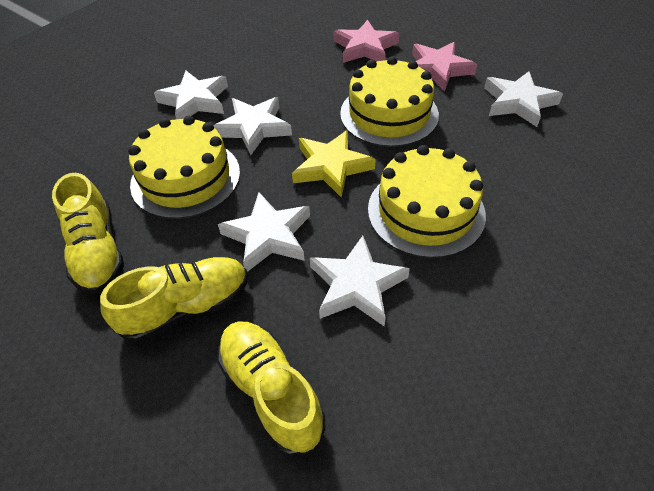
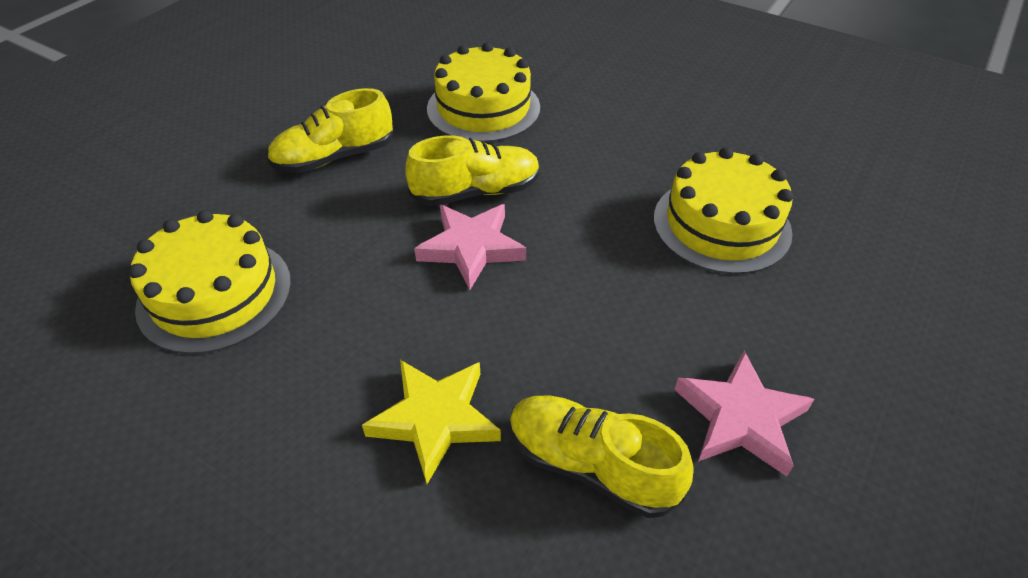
white star: [154,71,228,119] [214,97,292,155] [218,192,310,272] [310,236,410,326] [484,71,563,127] = 5 -> none = 0

